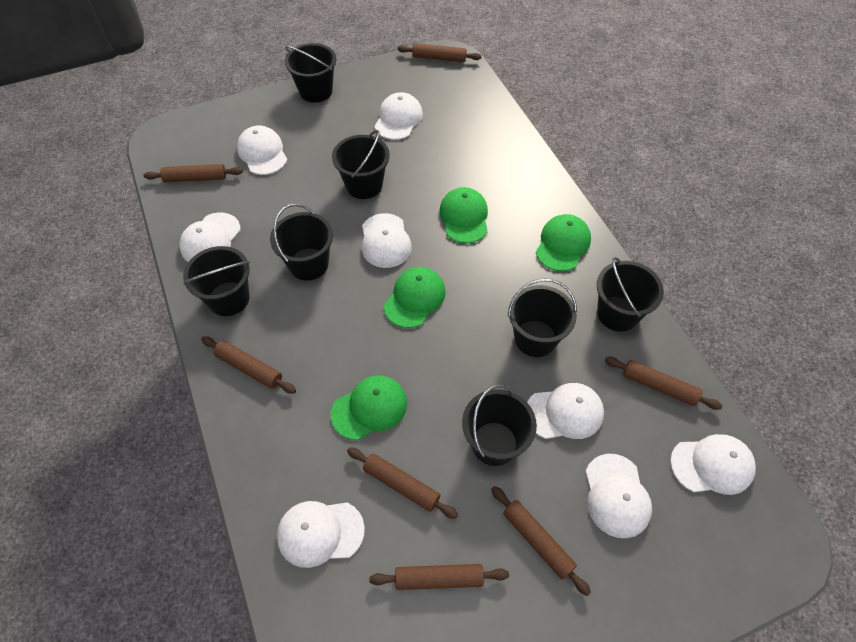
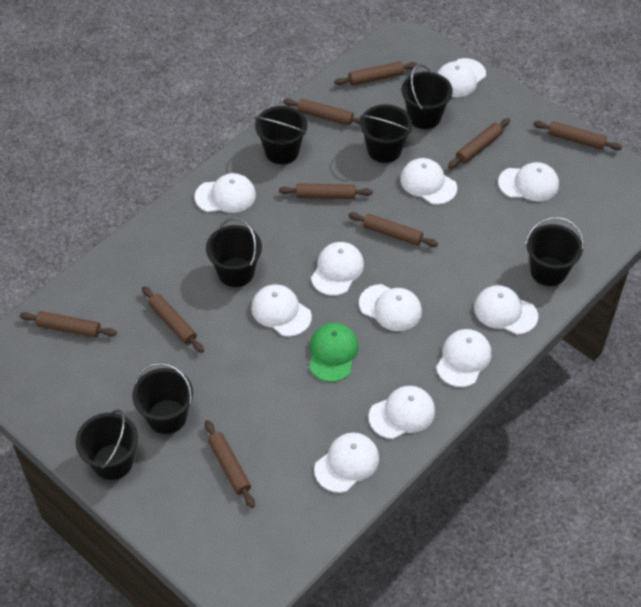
brown rolling pin: [143,164,243,182] [201,336,296,394] [347,447,458,519] [369,564,509,590] [397,43,482,62] [491,486,591,596] [605,357,722,410] = 7 -> [20,311,117,337] [142,286,204,353] [205,420,255,508] [279,183,373,199] [283,99,361,125] [334,61,418,86] [348,212,438,247] [448,118,510,169] [533,121,622,150] = 9
green cap: [331,375,407,440] [384,267,446,328] [440,187,488,243] [536,214,591,271] = 4 -> [309,323,359,382] = 1
white cap: [179,212,241,262] [237,125,287,175] [277,501,365,568] [362,213,412,268] [374,92,423,140] [527,383,604,439] [586,454,652,538] [670,434,756,495] = 8 -> [195,173,256,213] [251,284,312,337] [311,242,364,296] [314,433,379,493] [359,284,422,331] [369,386,435,439] [400,158,457,205] [436,329,491,387] [437,58,486,97] [474,285,538,335] [498,162,559,201] = 11

